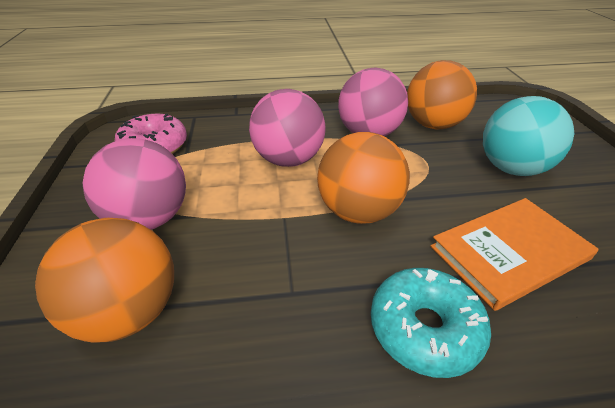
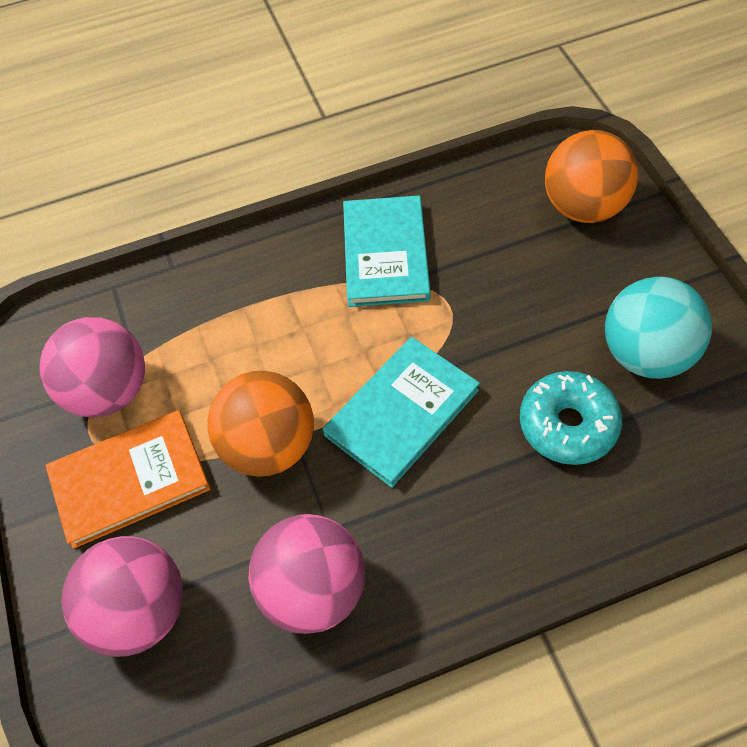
orange ball: [35,218,174,343] [317,132,410,224] [407,60,477,129] = 3 -> [208,371,314,476] [545,130,638,223] = 2
pink donut: [115,113,187,154] = 1 -> none = 0
turquoise book: none = 0 -> [323,337,480,488] [343,196,430,307] = 2

